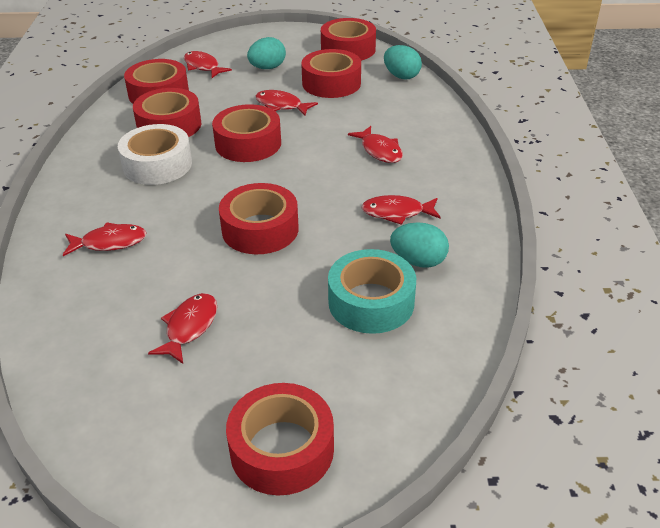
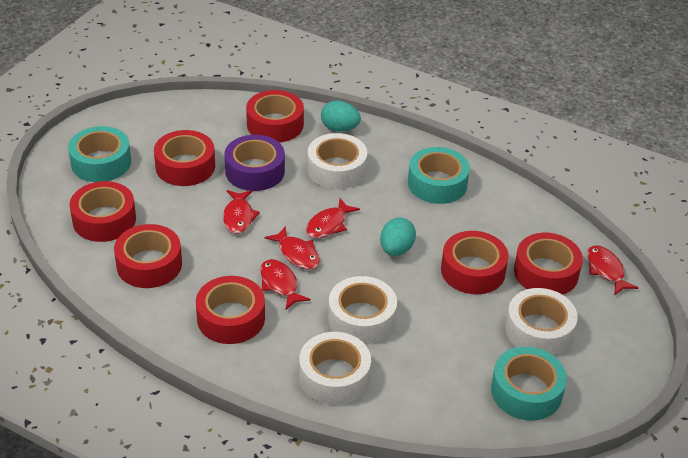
purple tape: none = 0 -> [225,135,285,191] = 1
red fish: [63,222,147,256] [148,293,217,364] [184,51,232,78] [255,90,318,116] [348,126,403,163] [361,195,441,225] = 6 -> [223,190,260,234] [260,259,311,310] [264,226,320,269] [306,198,360,238] [587,245,638,296] = 5
turquoise egg: [247,37,286,69] [384,45,422,80] [390,222,449,268] = 3 -> [321,101,361,132] [380,217,416,256] = 2
turquoise tape: [328,249,416,334] = 1 -> [68,126,131,182] [408,147,470,204] [491,347,567,420] = 3
white tape: [118,124,192,185] = 1 -> [299,332,371,405] [307,133,367,189] [328,276,397,344] [505,288,578,355] = 4

